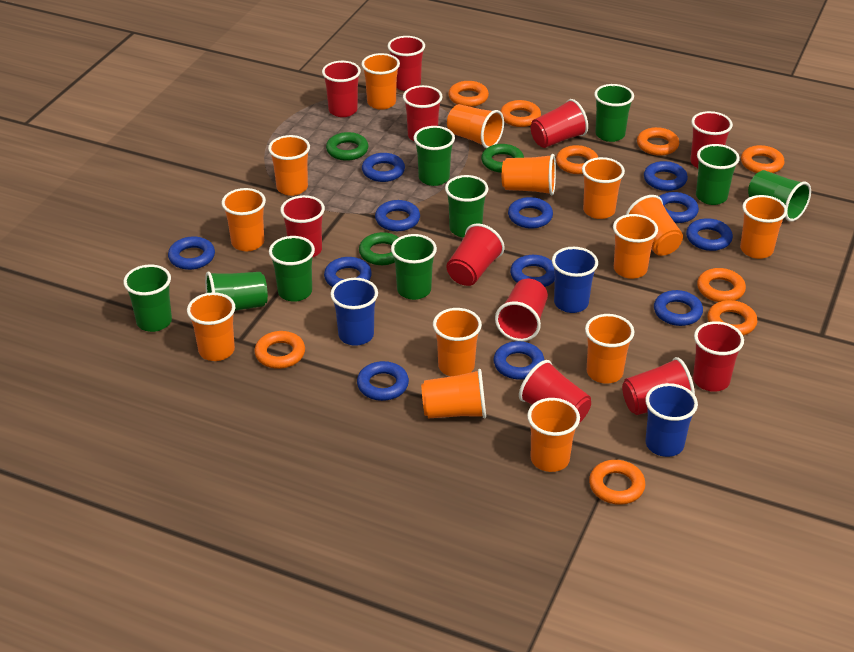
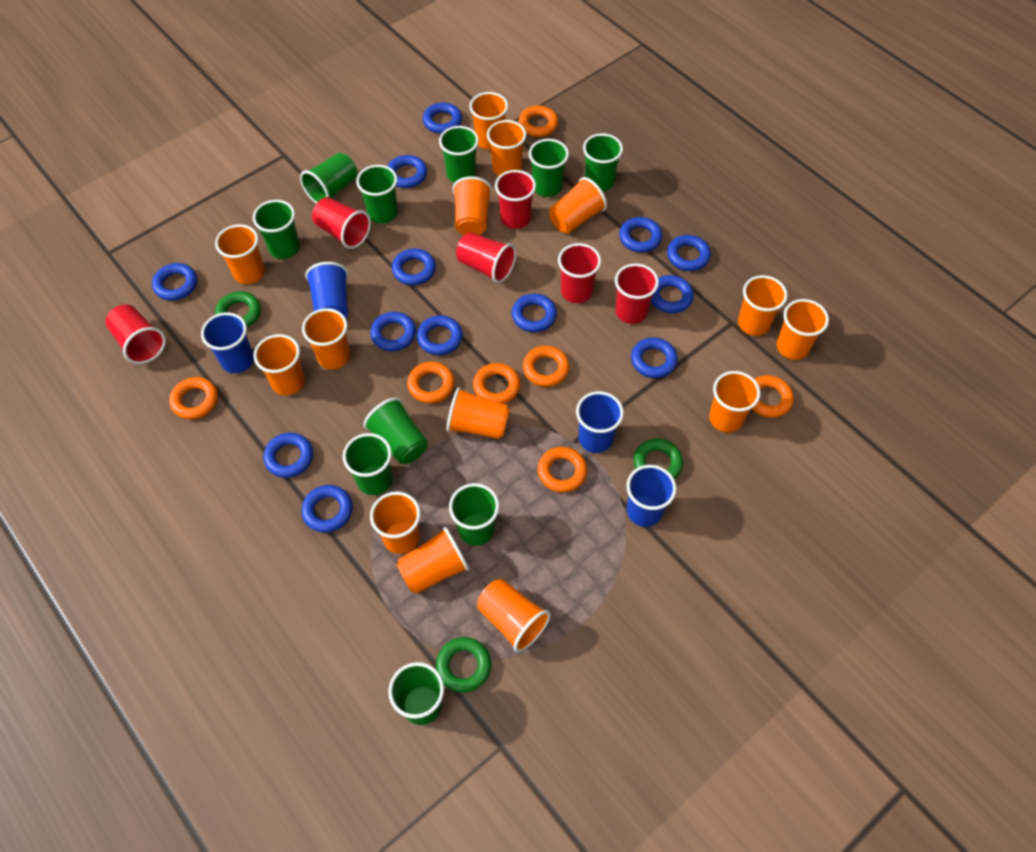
blue cup: [330,278,378,346] [552,247,598,313] [645,383,698,457] = 3 -> [201,312,254,373] [305,262,348,318] [576,391,624,453] [626,465,676,527] = 4
blue ring: [168,236,215,270] [324,257,372,287] [357,361,409,401] [362,153,405,182] [375,200,420,231] [493,341,544,380] [508,197,553,229] [510,255,555,287] [644,161,688,191] [654,290,703,326] [659,192,699,223] [686,218,733,251] = 12 -> [152,263,197,301] [263,433,313,478] [302,485,353,533] [370,312,416,351] [388,155,427,188] [392,249,436,285] [417,315,463,355] [423,103,462,134] [512,294,557,332] [619,217,662,253] [631,337,678,378] [651,275,694,313] [667,235,711,271] = 13
green cup: [123,265,172,332] [205,272,268,311] [269,236,315,302] [391,234,437,300] [414,126,455,186] [445,175,488,238] [594,84,634,142] [696,144,740,205] [748,170,811,222] = 9 -> [253,200,300,259] [300,153,357,203] [343,433,392,495] [356,165,398,224] [363,397,428,464] [388,662,444,725] [439,126,479,183] [449,483,499,546] [529,139,569,197] [583,133,623,192] = 10
orange ring: [254,331,305,369] [448,81,489,107] [500,100,541,127] [556,145,598,174] [589,460,645,505] [637,127,679,156] [697,268,746,302] [707,300,757,335] [741,145,785,173] = 9 -> [169,377,218,419] [407,362,455,404] [473,363,520,404] [519,106,558,137] [523,346,570,387] [538,447,587,493] [751,375,794,418] = 7
red cup: [280,195,325,258] [322,61,361,117] [387,36,425,91] [403,85,442,141] [446,223,505,286] [495,279,548,341] [519,360,591,423] [531,99,588,148] [622,357,695,415] [690,111,733,168] [693,321,744,392] = 11 -> [105,305,166,364] [312,197,371,249] [456,232,516,283] [495,170,536,229] [558,243,601,303] [615,264,659,324] = 6

